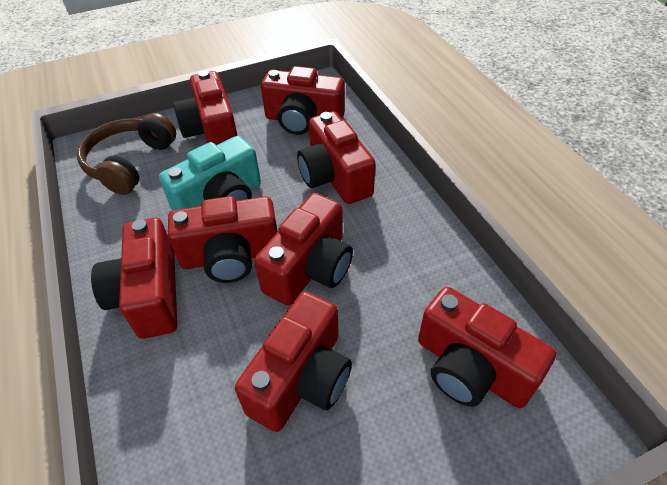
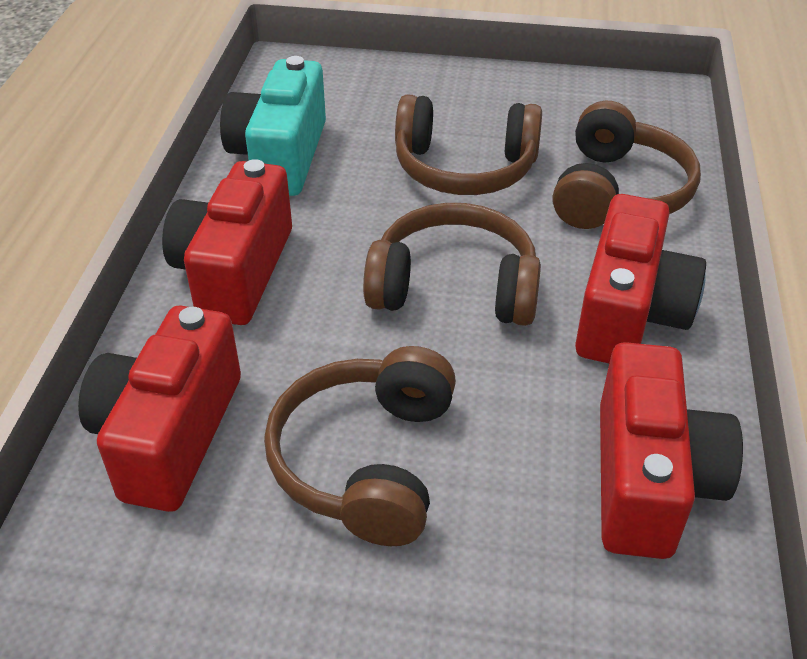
brown headphones: [77,113,176,195] = 1 -> [264,346,456,546] [363,203,541,326] [395,94,542,195] [552,101,701,229] = 4
red camera: [91,218,177,339] [168,196,278,283] [173,70,238,145] [235,291,352,432] [254,193,353,305] [261,66,345,135] [297,112,376,204] [418,287,556,408] = 8 -> [78,306,241,512] [162,159,292,325] [575,194,706,364] [600,342,743,559] = 4

